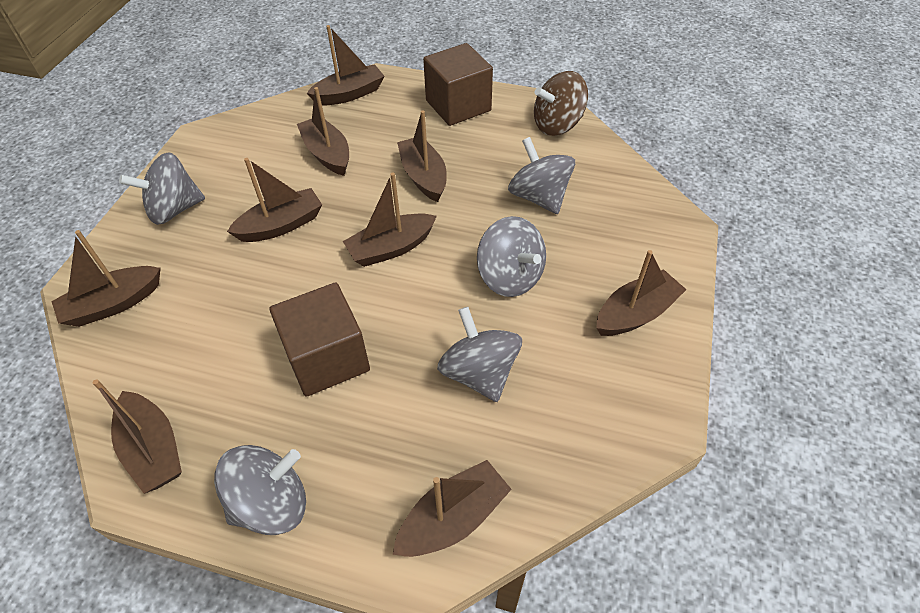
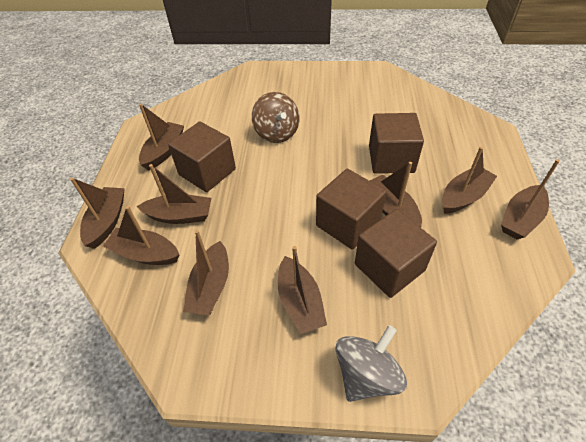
brown cube: [270,283,370,397] [423,43,493,126] = 2 -> [168,121,236,192] [316,169,387,250] [355,209,437,298] [369,113,424,174] = 4
grey spinning top: [119,152,205,225] [214,445,306,535] [437,307,522,402] [477,216,546,297] [508,137,575,214] = 5 -> [335,325,407,402] = 1

